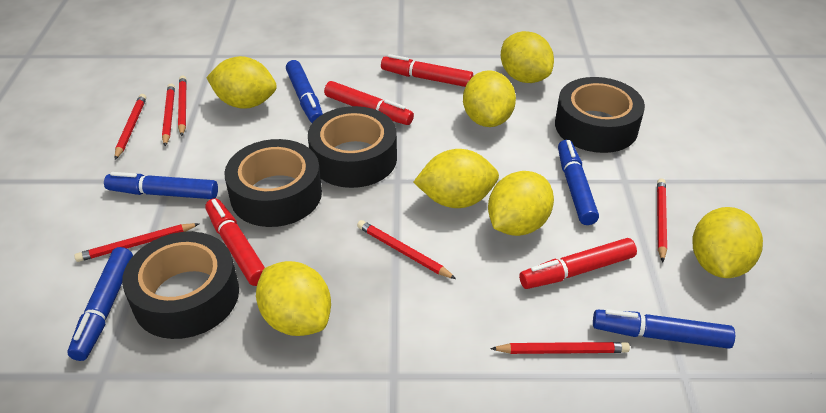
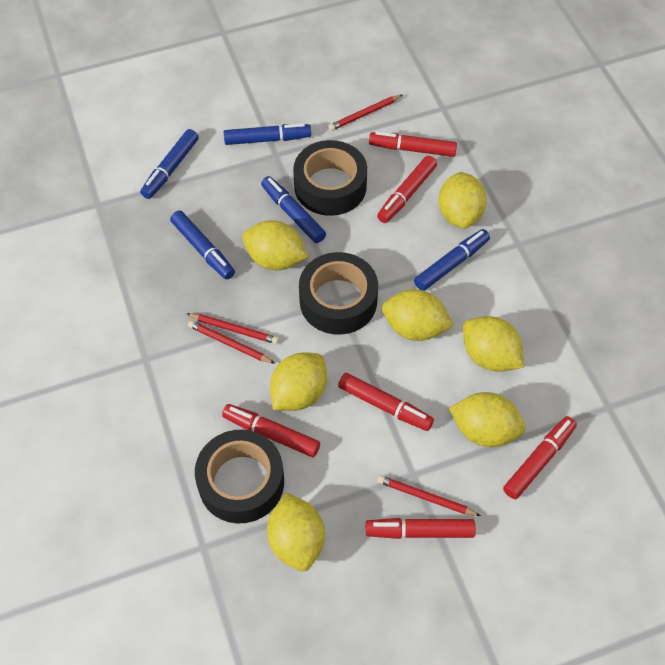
black tape: [122,232,239,339] [224,139,322,227] [308,106,397,188] [555,77,645,153] = 4 -> [195,430,284,524] [293,140,367,216] [299,252,378,335] = 3
red marker: [205,198,265,286] [324,81,414,125] [381,54,473,87] [519,238,637,289] = 4 -> [222,404,320,457] [338,373,434,431] [365,518,476,539] [369,131,457,157] [377,156,437,223] [503,416,577,499] = 6
red pencil: [74,223,200,262] [115,94,146,160] [162,84,175,146] [178,76,187,136] [357,220,456,279] [490,342,630,354] [657,178,667,263] = 7 -> [186,313,279,344] [188,320,275,364] [328,95,402,131] [377,475,481,516] = 4

